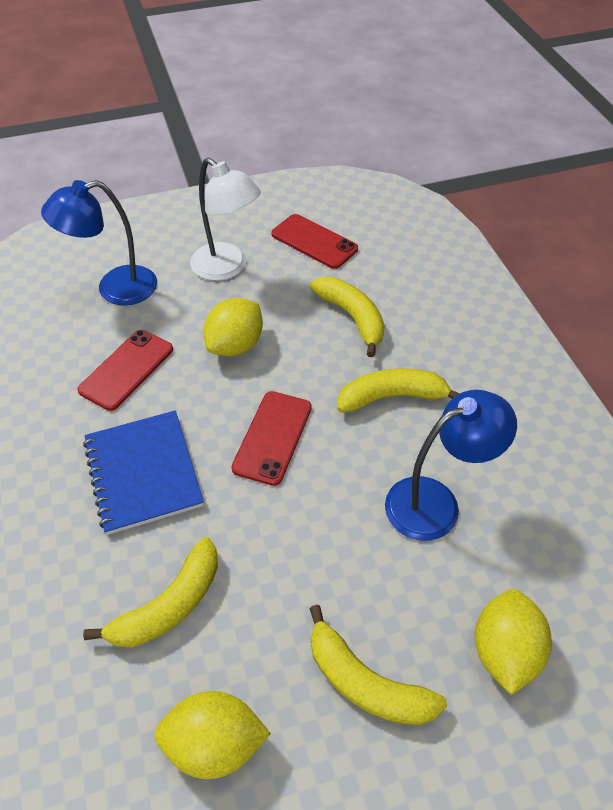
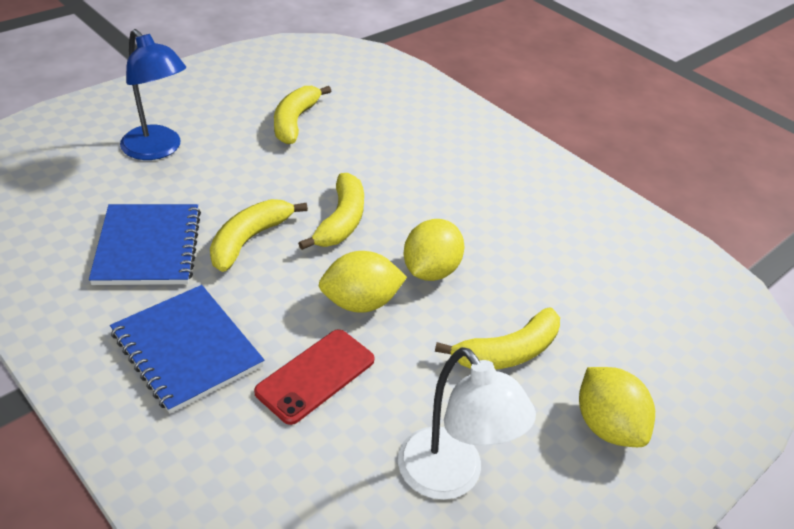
blue lamp: [41,180,157,306] [385,390,517,541] = 2 -> [120,29,186,160] = 1
blue notebook: [83,410,204,535] = 1 -> [89,204,201,285] [110,285,264,414] = 2
red phone: [77,330,173,411] [231,391,312,486] [271,214,358,269] = 3 -> [254,329,375,425] = 1

